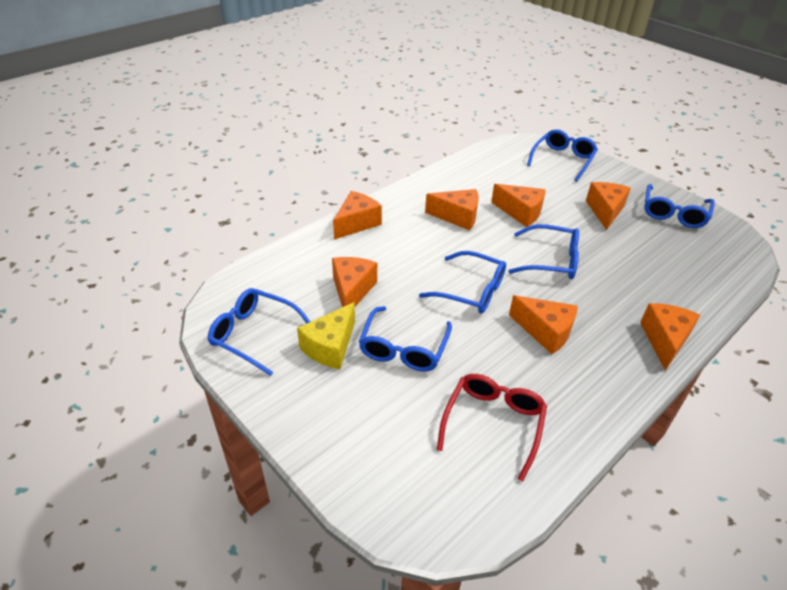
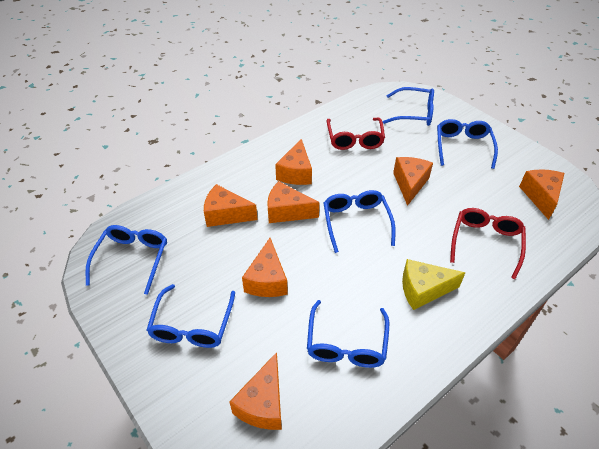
red glasses: [437,374,547,482] = 1 -> [327,118,385,150] [450,208,526,279] = 2

